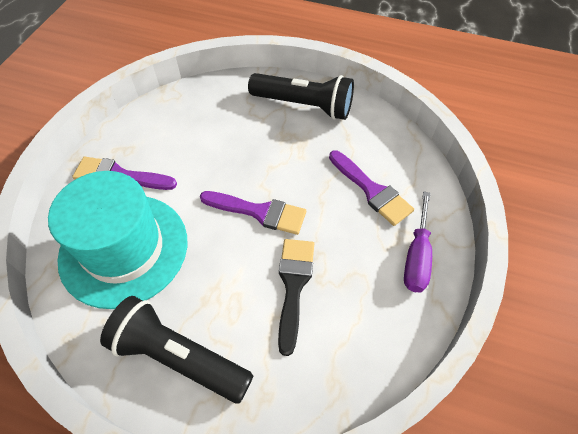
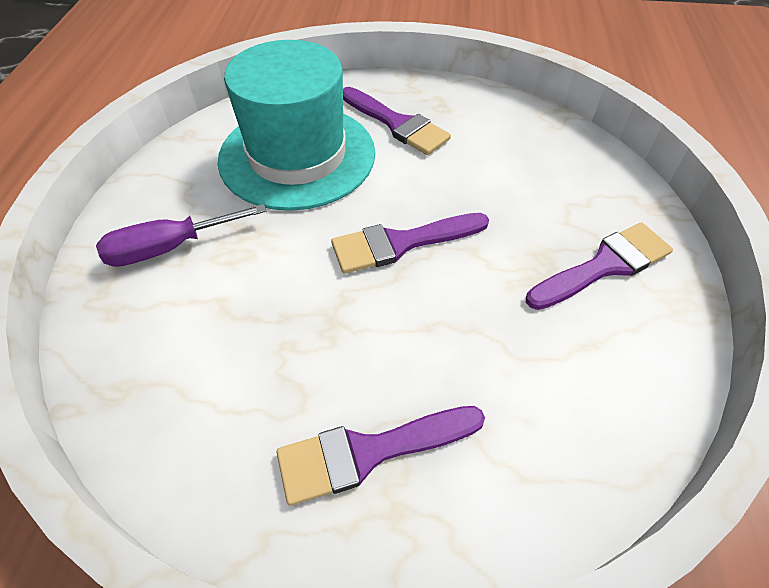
black brush: [278,239,314,356] = 1 -> none = 0
black flashlight: [100,296,253,403] [248,73,354,120] = 2 -> none = 0
purple brush: [72,156,177,190] [200,191,306,235] [329,150,414,226] = 3 -> [277,406,485,506] [331,213,489,274] [343,87,451,155] [526,222,673,310] = 4

